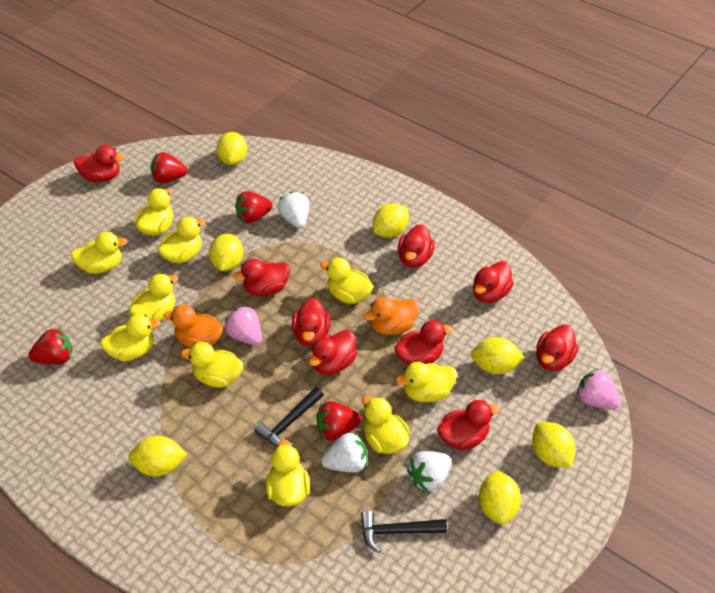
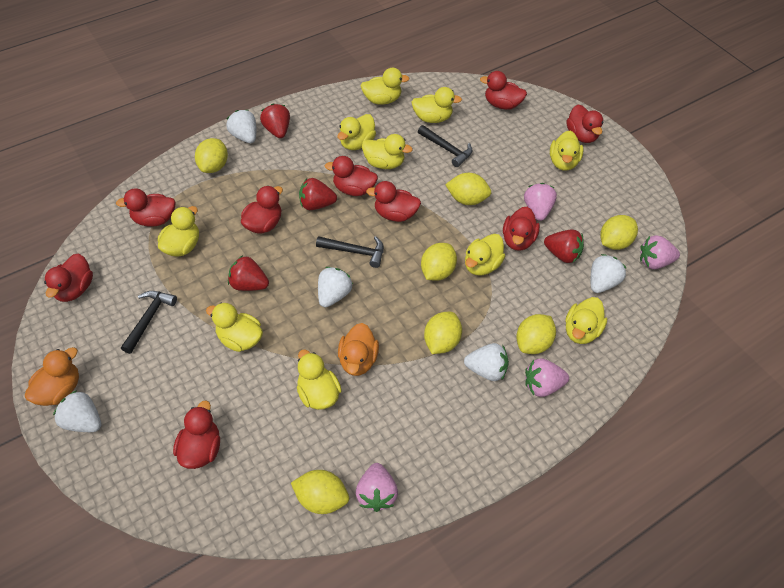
black hammer: [254,387,324,446] [361,510,447,553] = 2 -> [121,291,177,354] [316,236,384,268] [418,125,472,167] = 3
pink strawberry: [224,305,262,345] [576,368,621,410] = 2 -> [356,463,398,512] [524,183,557,221] [525,358,569,397] [640,235,680,269] = 4
white strawberry: [278,192,309,228] [321,432,367,473] [407,451,451,492] = 3 -> [53,390,101,432] [226,110,256,143] [318,267,353,307] [464,343,509,381] [591,254,626,293] = 5

